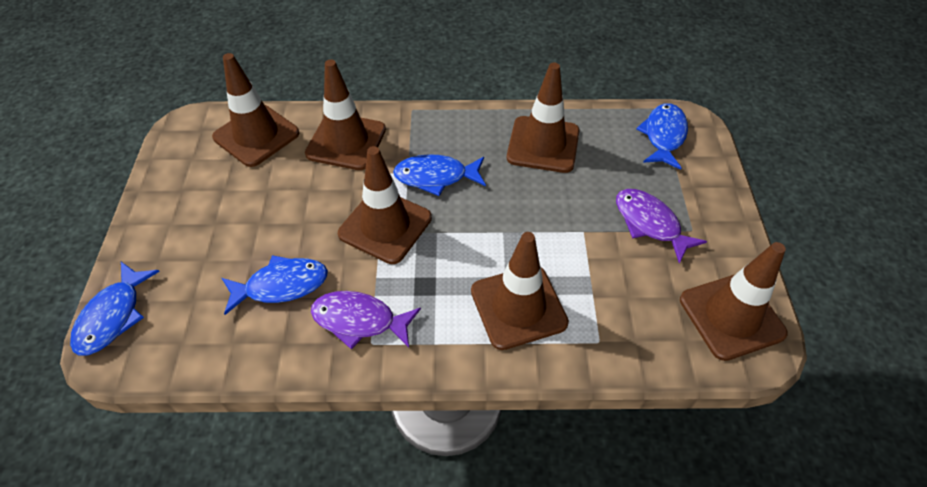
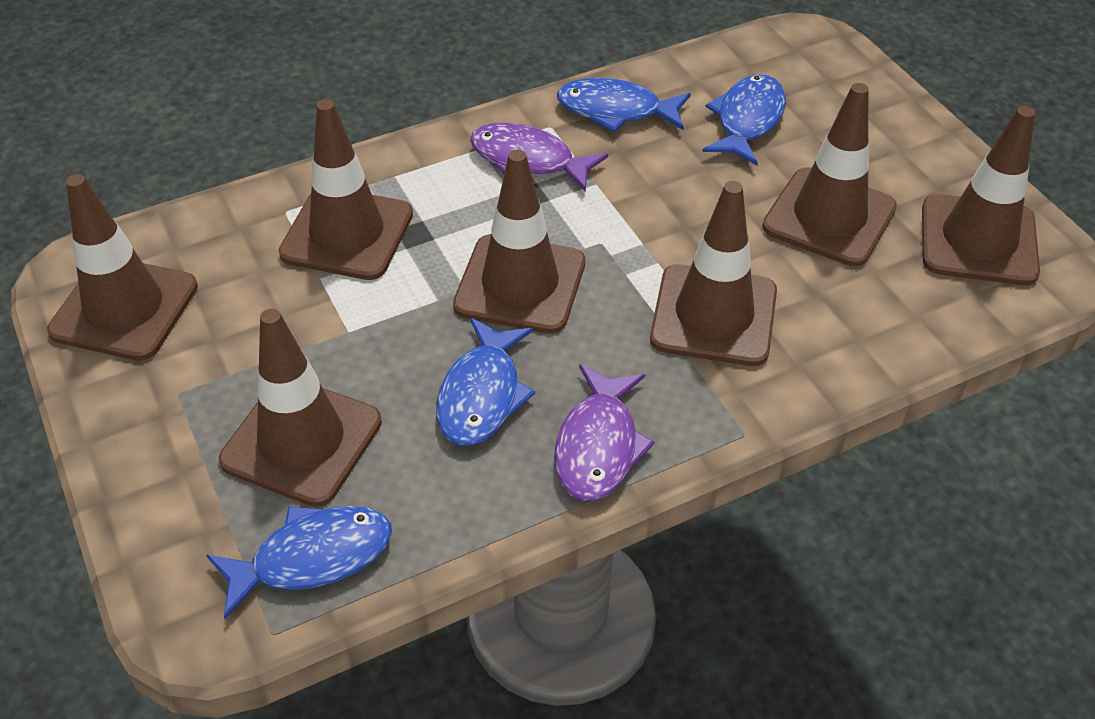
brown traffic cone: [212,53,300,167] [305,60,386,170] [338,146,432,264] [471,232,569,350] [507,63,580,173] [680,242,788,361] = 6 -> [47,174,198,361] [219,309,382,507] [279,99,413,280] [453,149,585,334] [650,181,777,366] [763,83,897,266] [922,106,1040,285] = 7

